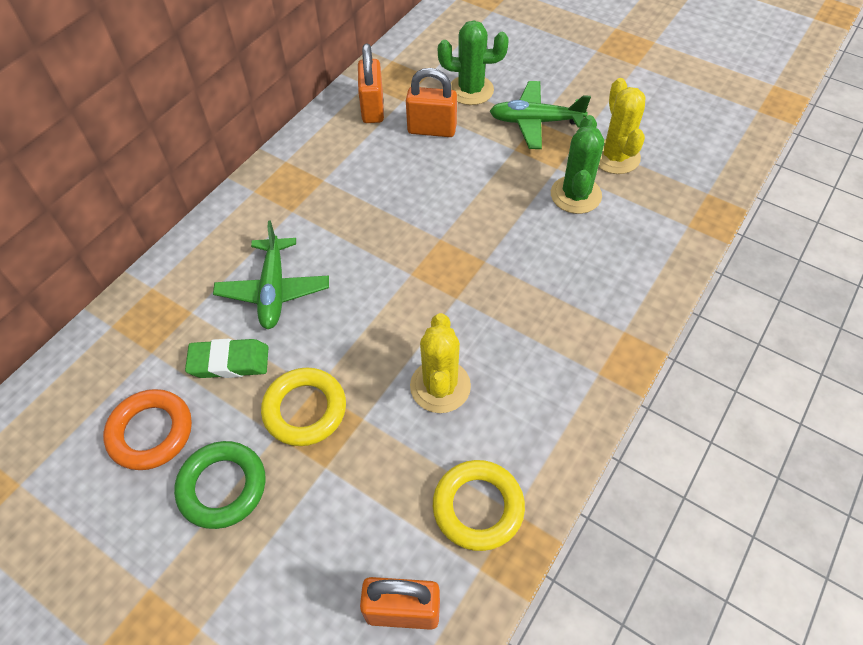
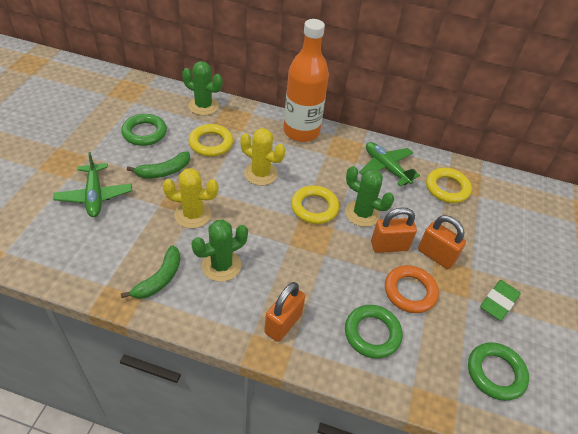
green banana: none = 0 -> [121,245,181,299] [127,151,190,179] = 2
green cactus: [438,20,509,105] [551,115,604,214] = 2 -> [182,61,222,115] [192,220,248,282] [345,166,394,227] = 3
green ring: [174,441,266,529] = 1 -> [121,114,167,146] [345,305,403,359] [468,342,529,401] = 3
orange bottle: none = 0 -> [284,19,329,142] = 1
yellow ring: [261,368,346,446] [433,460,525,551] = 2 -> [188,124,233,157] [291,186,339,224] [426,168,472,203] = 3

